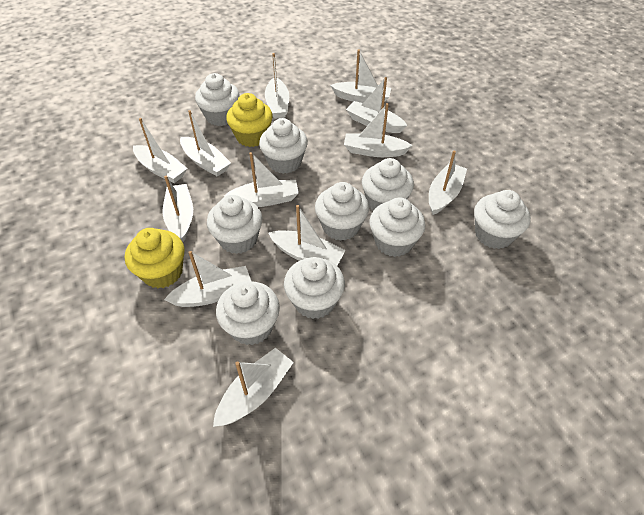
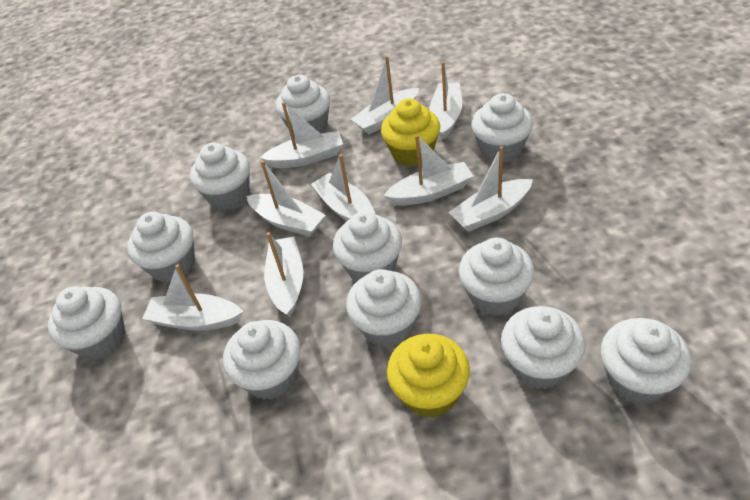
white boat: [133,118,188,183] [162,176,193,242] [164,251,251,307] [180,110,231,177] [213,348,294,427] [224,152,299,207] [265,53,289,119] [268,205,346,266] [330,49,391,104] [344,103,413,157] [346,77,408,133] [429,150,467,215] = 12 -> [142,264,243,331] [246,160,325,237] [260,102,343,168] [264,232,303,317] [311,154,376,221] [351,56,419,134] [384,135,473,206] [429,62,462,140] [449,146,533,232] = 9
white cupcake: [195,73,240,126] [207,195,263,254] [216,281,280,345] [259,118,308,174] [284,257,345,319] [315,182,369,241] [362,158,414,211] [370,197,425,257] [474,190,531,249] = 9 -> [48,286,126,360] [127,212,195,282] [190,143,250,210] [223,320,301,400] [276,75,330,136] [333,211,402,282] [346,269,421,347] [459,237,534,316] [471,93,533,162] [501,306,585,389] [601,318,691,404] = 11

